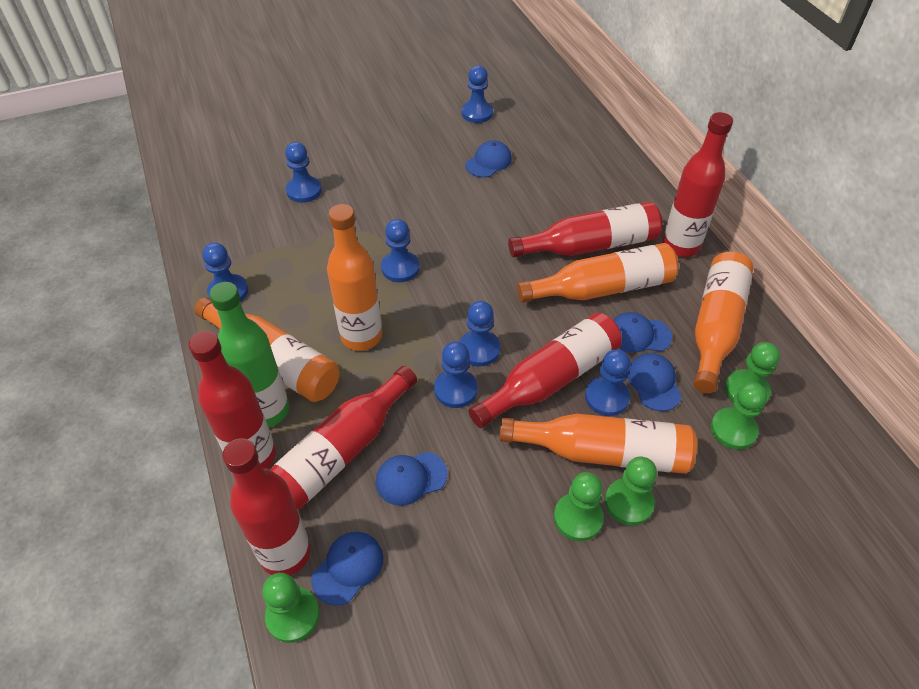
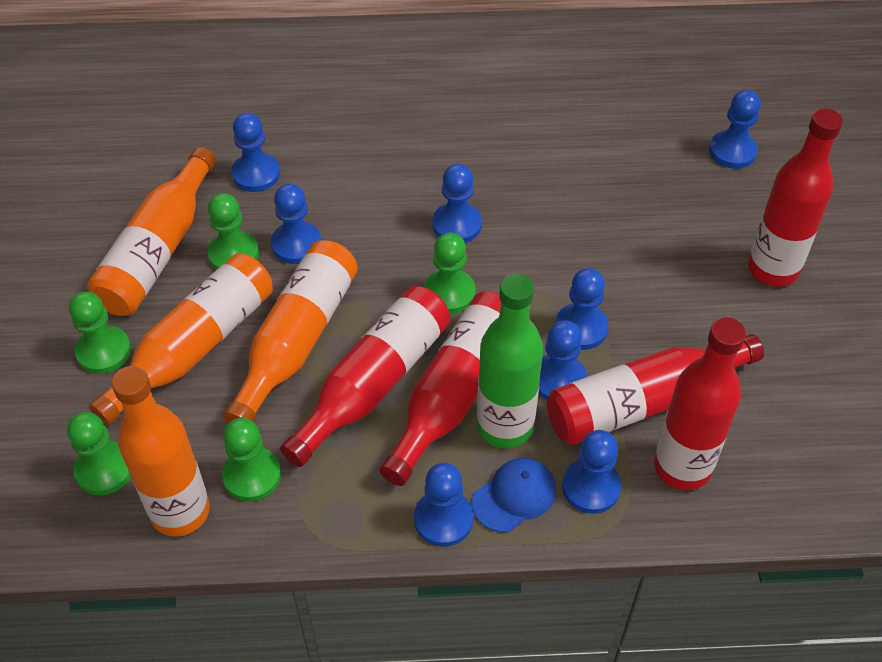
blue cap: [311,532,383,606] [376,452,448,506] [465,140,512,178] [613,312,672,353] [628,353,682,411] = 5 -> [472,458,556,533] = 1
blue pawn: [202,243,248,302] [285,142,322,203] [381,219,420,282] [434,341,478,408] [459,301,500,366] [462,66,493,123] [585,349,631,416] = 7 -> [231,113,280,192] [271,183,322,264] [414,463,473,547] [432,164,482,243] [538,320,587,400] [555,268,608,350] [562,430,621,514] [709,90,761,169] = 8
orange bottle: [194,297,339,402] [327,204,382,351] [499,414,697,474] [517,243,679,303] [694,252,753,394] = 5 -> [87,147,216,316] [89,253,273,426] [112,366,210,536] [223,241,358,423] = 4
red bottle: [189,331,276,469] [222,438,311,575] [269,366,417,511] [469,312,622,428] [508,202,662,257] [662,112,733,257] = 6 -> [280,286,450,467] [379,292,501,486] [547,334,764,445] [654,317,746,490] [748,108,843,287] = 5

